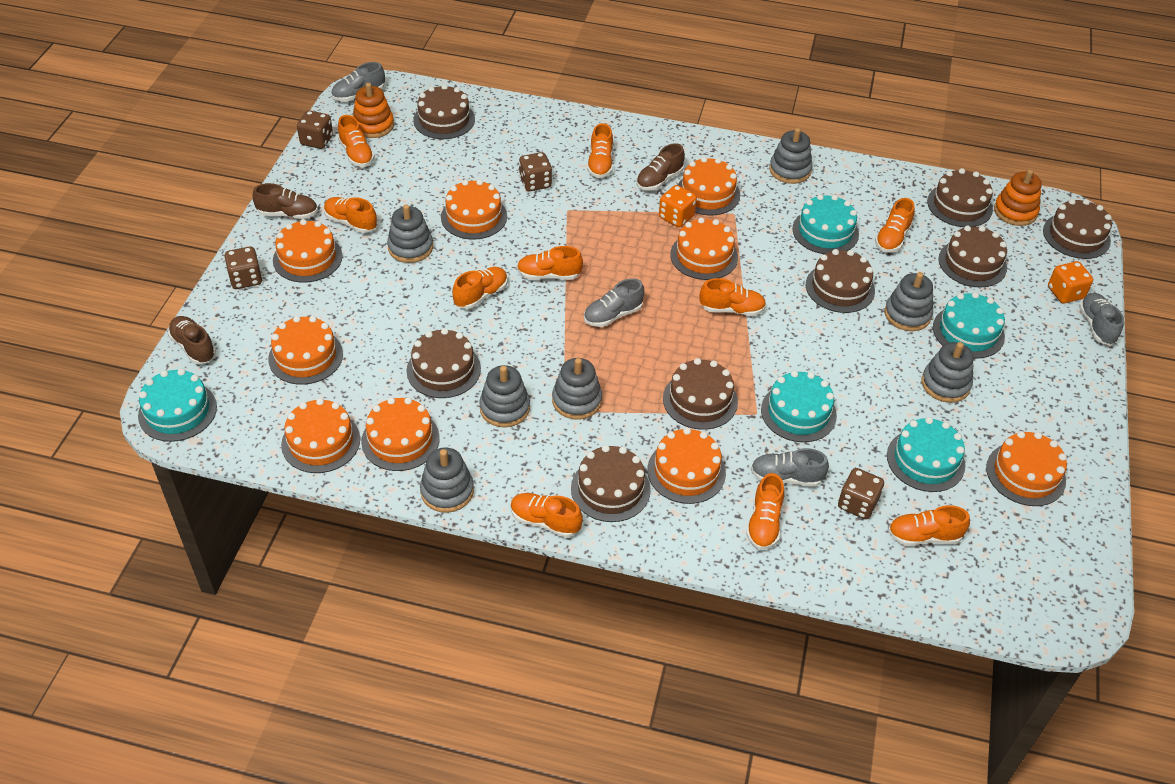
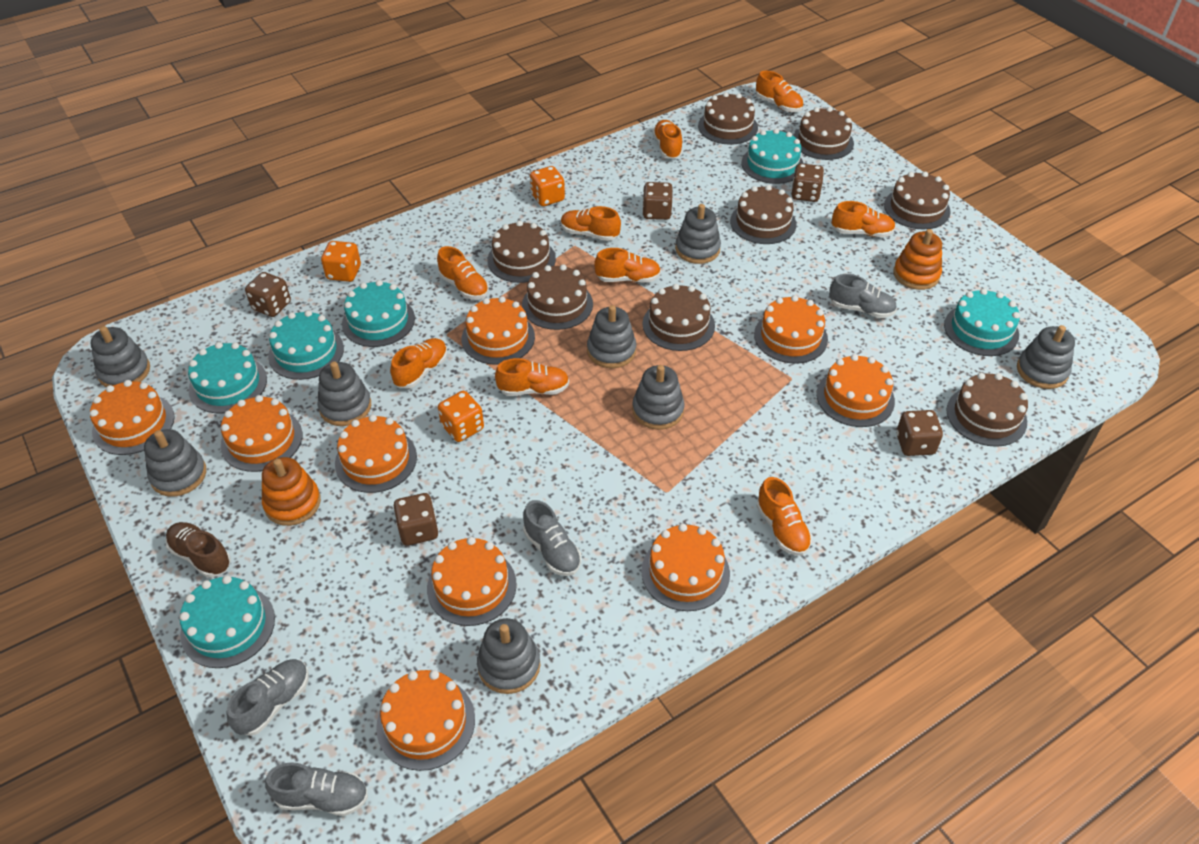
brown dice: [224,247,262,289] [297,110,333,149] [519,152,552,191] [838,468,884,519] = 4 -> [245,272,291,317] [394,493,439,545] [642,182,673,220] [791,163,824,202] [896,410,943,456] = 5
brown shoe: [168,316,216,364] [253,183,318,219] [636,143,685,191] = 3 -> [166,522,231,577] = 1
grey stacking toy: [387,204,433,263] [420,448,474,513] [479,365,530,427] [552,358,602,420] [769,128,813,184] [885,272,933,331] [922,342,974,403] = 7 -> [91,326,150,387] [144,429,206,497] [317,361,371,426] [477,618,541,694] [587,305,636,368] [632,365,684,430] [675,204,721,264] [1017,325,1075,389] = 8
orange dice: [659,185,697,227] [1048,261,1093,303] = 2 -> [321,241,361,282] [438,391,484,442] [530,166,565,206] = 3
orange shoe: [324,197,377,233] [338,115,375,167] [452,267,508,309] [511,493,583,538] [517,246,583,280] [587,123,613,178] [699,278,766,316] [746,473,784,550] [875,198,914,253] [888,505,970,546] = 10 -> [390,338,448,388] [437,246,489,299] [495,358,569,396] [561,206,621,241] [594,248,661,283] [653,120,683,159] [756,71,803,112] [756,477,812,556] [832,201,896,237] = 9
turquoise cake: [138,369,217,442] [761,371,837,442] [792,194,859,254] [887,417,965,492] [933,292,1005,359] = 5 -> [179,575,275,668] [188,342,267,413] [268,310,344,380] [342,280,415,347] [741,129,804,184] [944,288,1020,356] = 6

